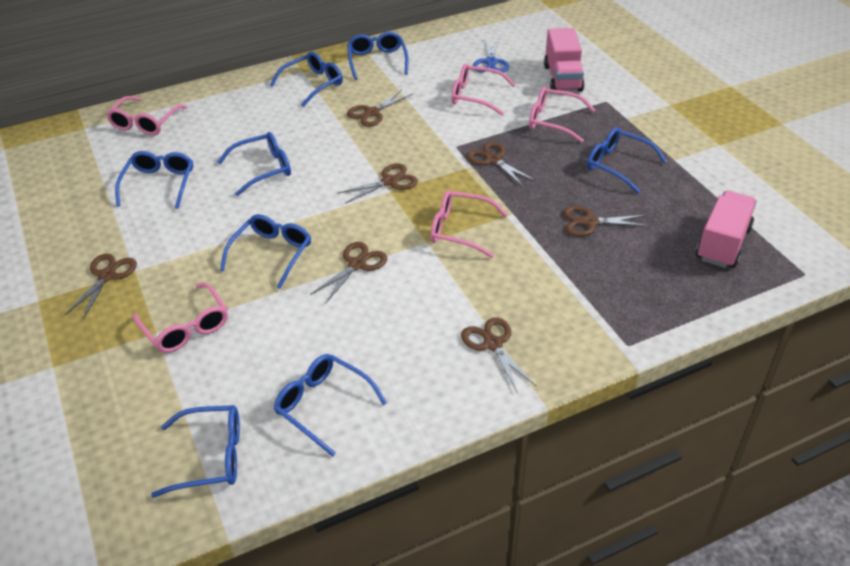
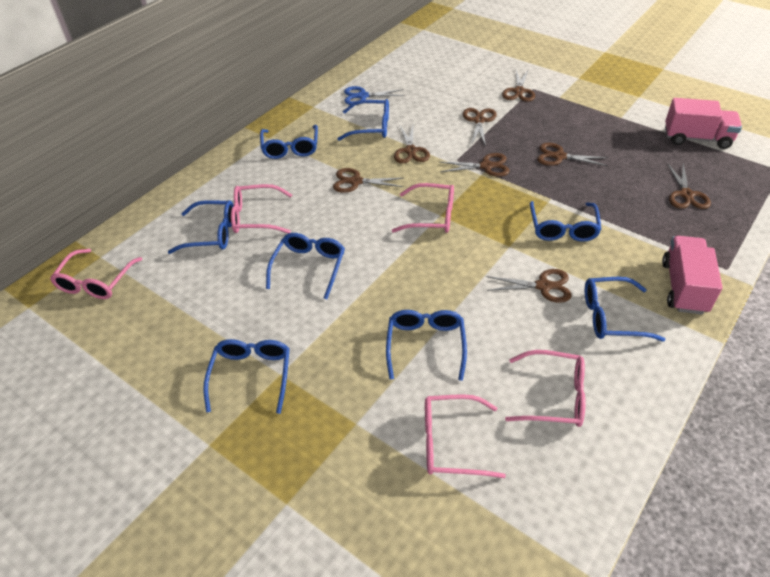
brown scissors: [65,254,137,319] [310,242,387,303] [338,163,418,203] [347,89,413,127] [461,318,536,392] [466,142,536,187] [563,206,650,236] = 7 -> [333,168,403,193] [394,125,430,163] [440,153,510,177] [463,108,497,146] [486,269,571,303] [502,69,535,102] [537,143,608,166] [667,163,711,209] = 8

